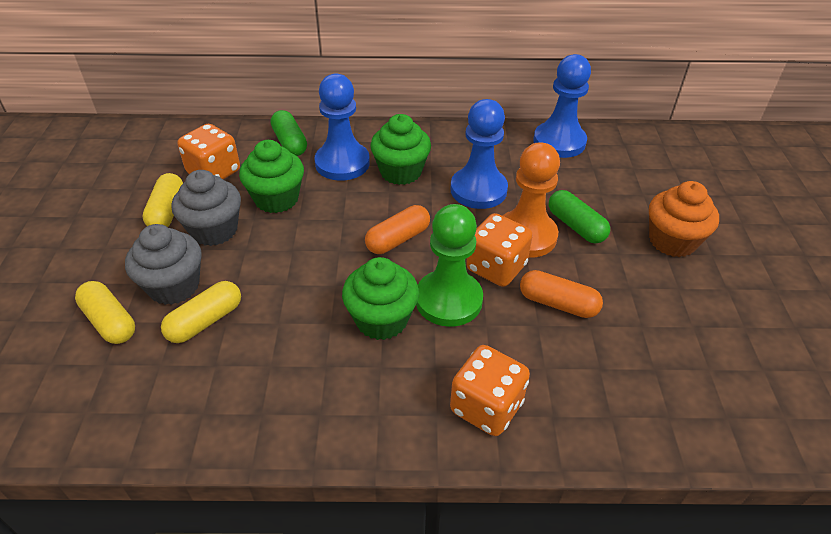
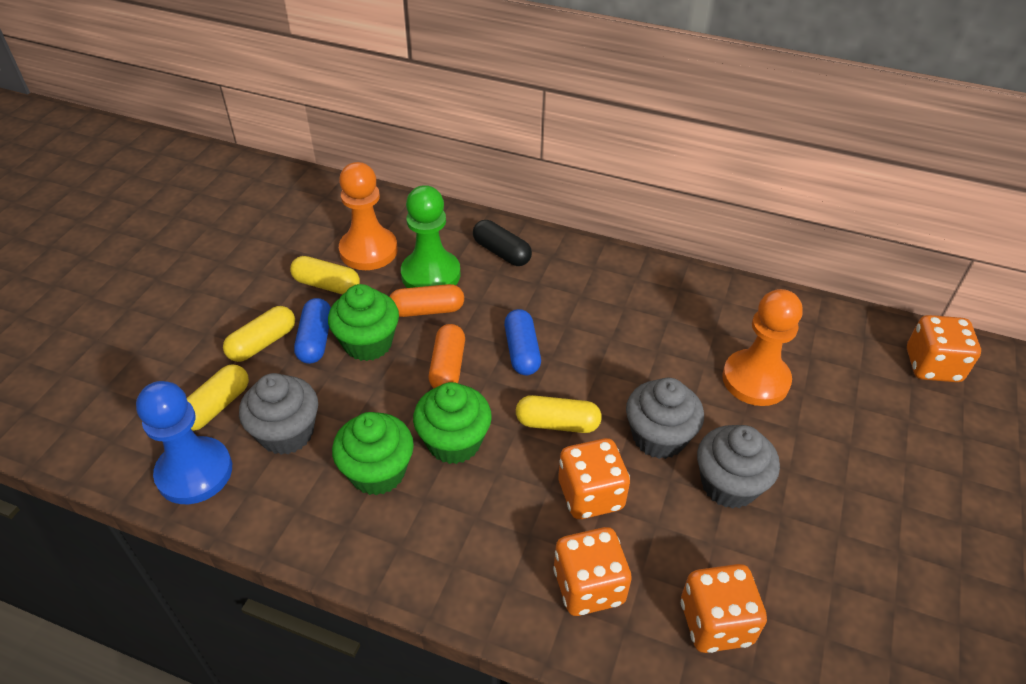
black capsule: none = 0 -> [473,220,532,266] = 1
blue capsule: none = 0 -> [294,298,331,364] [504,309,541,375] = 2
blue pawn: [314,74,370,181] [450,99,508,209] [533,54,591,158] = 3 -> [136,381,232,504] = 1
green capsule: [271,110,307,156] [549,190,610,243] = 2 -> none = 0
grey cupcake: [125,224,202,305] [172,170,241,246] = 2 -> [239,373,318,455] [626,378,704,459] [697,425,780,509] = 3
orange cupcake: [649,181,719,257] = 1 -> none = 0
orange dice: [177,124,240,179] [450,345,530,436] [466,213,533,287] = 3 -> [553,527,632,616] [558,438,630,519] [681,564,767,653] [907,315,981,382] = 4
orange pawn: [503,142,560,258] = 1 -> [339,162,398,270] [722,289,803,406] = 2
yellow capsule: [75,281,135,344] [142,173,183,227] [161,281,241,343] = 3 -> [187,364,249,431] [223,306,295,362] [290,256,360,294] [516,395,602,433] = 4

